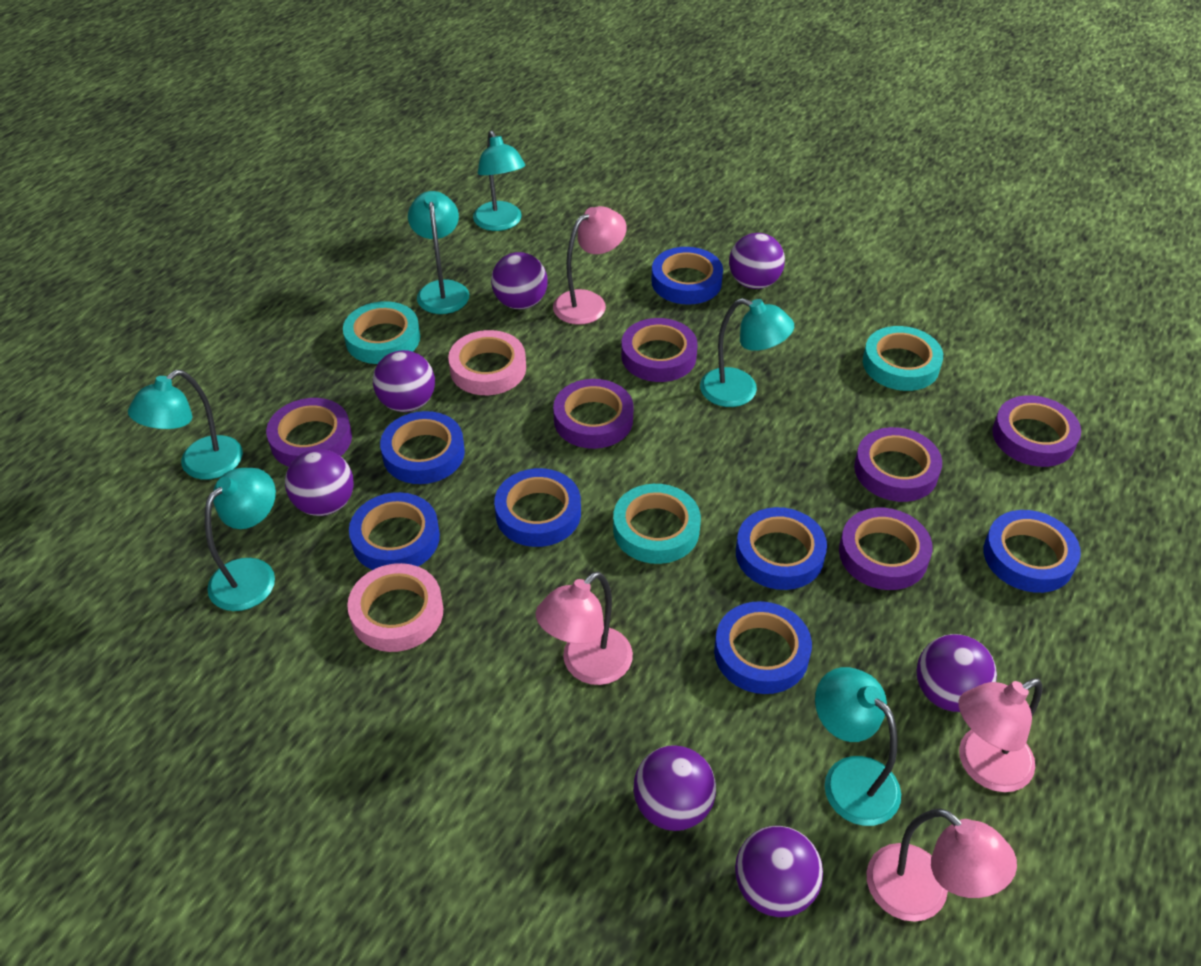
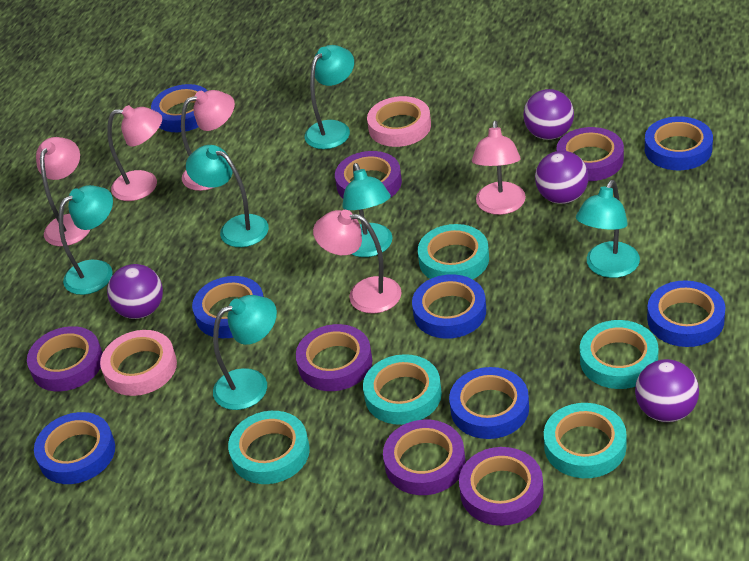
pink lamp: [536,571,633,685] [553,206,627,325] [867,808,1017,922] [958,678,1042,792] = 4 -> [36,137,90,246] [107,105,162,201] [181,90,235,191] [313,210,402,313] [472,121,526,215] = 5
purple ball: [285,449,354,516] [373,350,435,412] [491,252,548,309] [633,745,716,831] [729,233,785,289] [735,826,823,917] [917,634,997,712] = 7 -> [107,264,163,319] [523,89,574,140] [535,151,589,204] [635,359,699,422] = 4
turquoise tape: [343,301,420,364] [613,484,701,564] [863,326,943,391] = 3 -> [228,411,310,484] [363,354,442,425] [418,224,489,279] [544,403,627,478] [580,320,659,389] = 5

